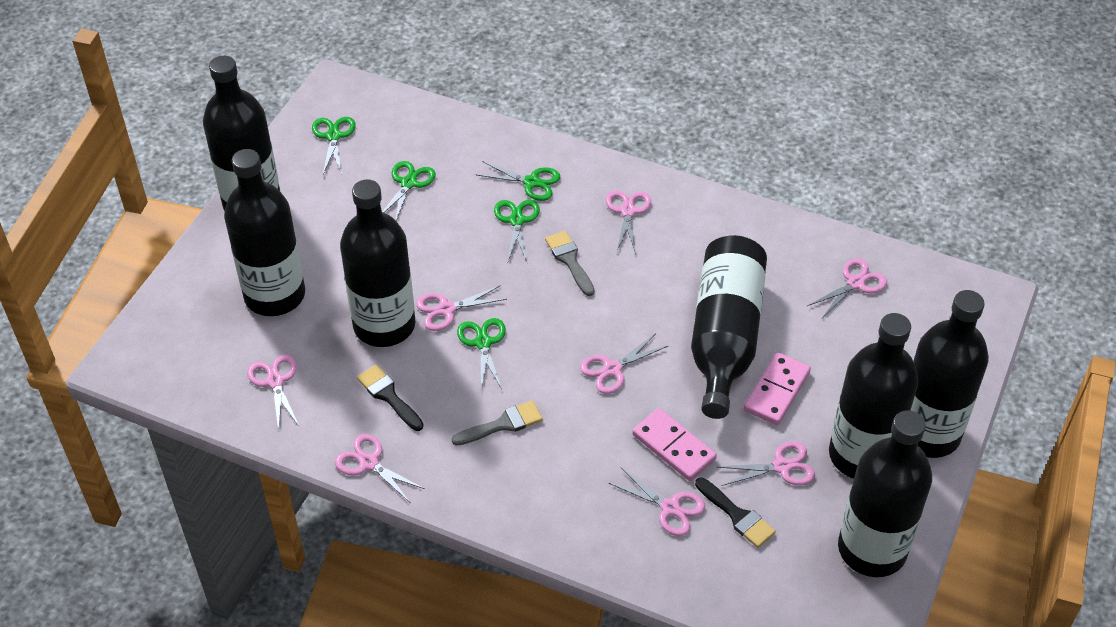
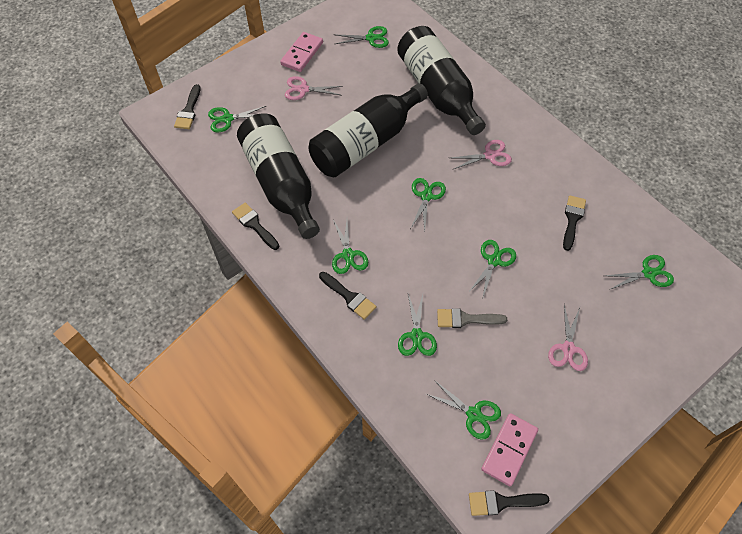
black bottle: [203,56,280,211] [224,149,305,316] [340,179,416,347] [691,235,767,419] [829,313,918,479] [838,410,932,577] [911,290,989,458] = 7 -> [237,113,320,239] [309,83,428,177] [397,26,486,135] = 3
black brush: [357,365,424,431] [695,477,776,548] = 2 -> [174,84,201,129] [232,202,279,250] [319,272,377,320] [469,490,549,516] [563,195,586,251] = 5
green scissors: [312,117,356,174] [382,161,436,221] [457,318,506,390] [477,161,560,201] [494,200,540,262] = 5 -> [208,106,266,132] [332,220,368,274] [336,26,389,48] [398,294,437,356] [411,178,446,231] [426,380,501,440] [468,240,516,297] [606,255,674,290] = 8
grey brush: [452,401,543,446] [545,231,595,296] = 2 -> [437,308,507,328] = 1
pink scissors: [247,355,299,432] [335,434,425,502] [416,285,507,331] [580,334,668,394] [606,190,651,254] [609,468,705,536] [718,441,815,486] [807,258,887,318] = 8 -> [285,76,343,100] [451,140,512,169] [548,305,588,371] = 3

